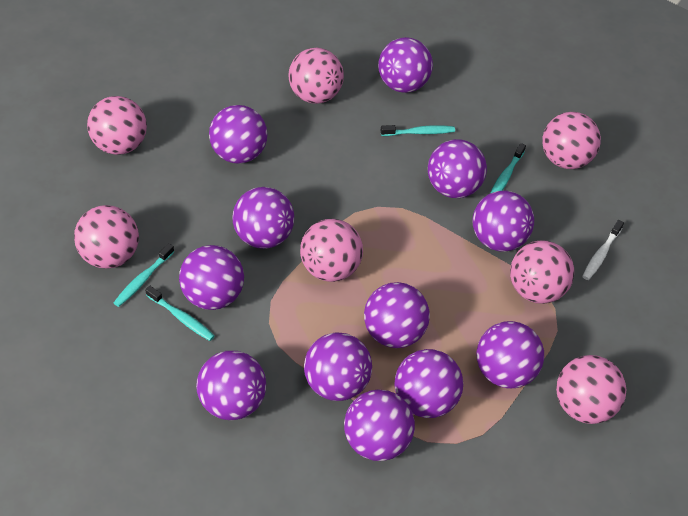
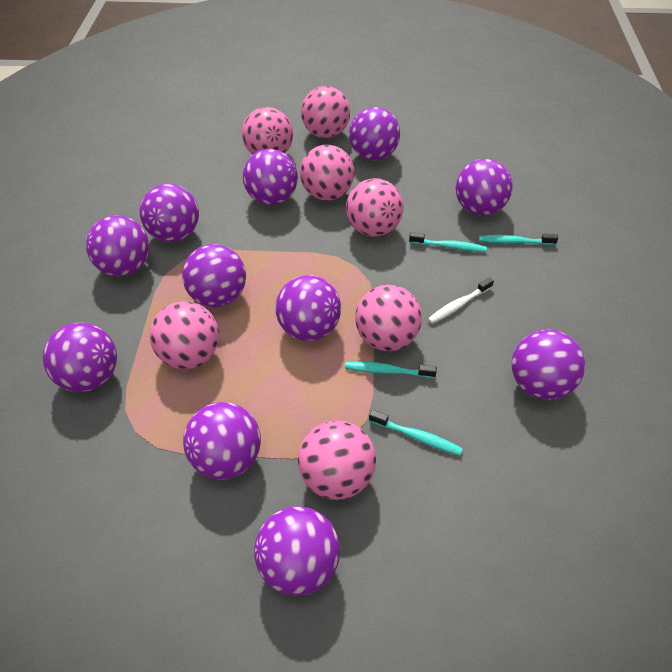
purple ball: [179,245,244,310] [196,351,266,420] [209,105,267,164] [232,187,294,249] [304,332,372,401] [344,390,415,461] [364,282,430,348] [378,37,433,93] [394,349,463,418] [428,139,487,198] [473,191,534,252] [477,321,544,389] = 12 -> [43,323,117,392] [86,215,149,276] [140,184,199,242] [182,244,246,307] [183,402,261,480] [243,149,298,205] [254,506,340,596] [275,275,341,341] [349,107,400,160] [456,159,513,216] [512,330,585,400] = 11

